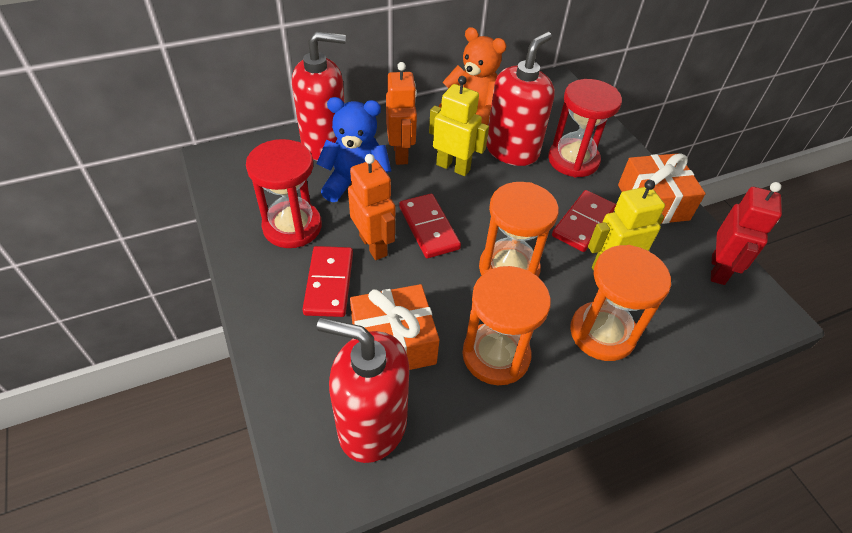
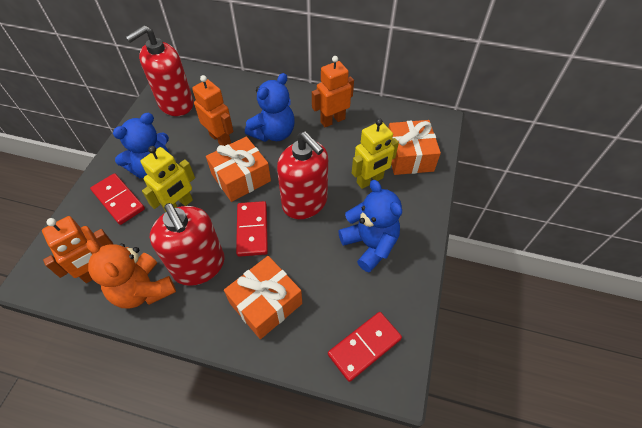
blue teddy bear: [317,97,391,202] = 1 -> [113,113,170,179] [245,73,295,142] [338,180,402,272] = 3
orange gift: [350,284,439,370] [618,153,706,224] = 2 -> [206,136,271,202] [224,256,302,339] [388,120,441,175] = 3
orange hourglass: [462,266,551,385] [479,182,559,277] [570,245,671,361] = 3 -> none = 0
orange robot: [348,154,395,260] [386,62,417,165] = 2 -> [42,216,113,283] [192,75,233,146] [312,56,354,127] = 3
red hourglass: [246,139,322,248] [548,79,622,177] = 2 -> none = 0
red robot: [711,182,782,285] = 1 -> none = 0

